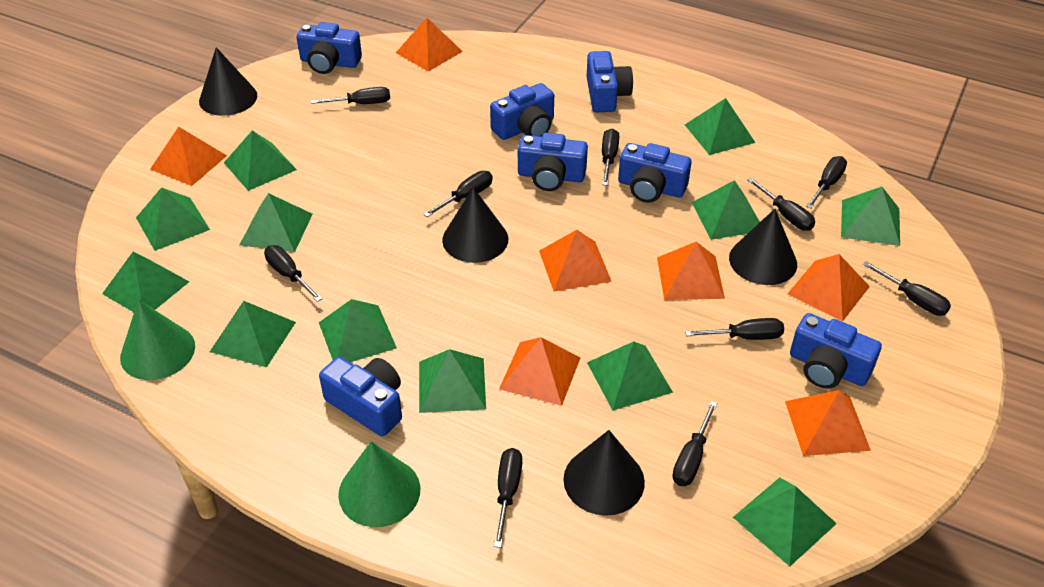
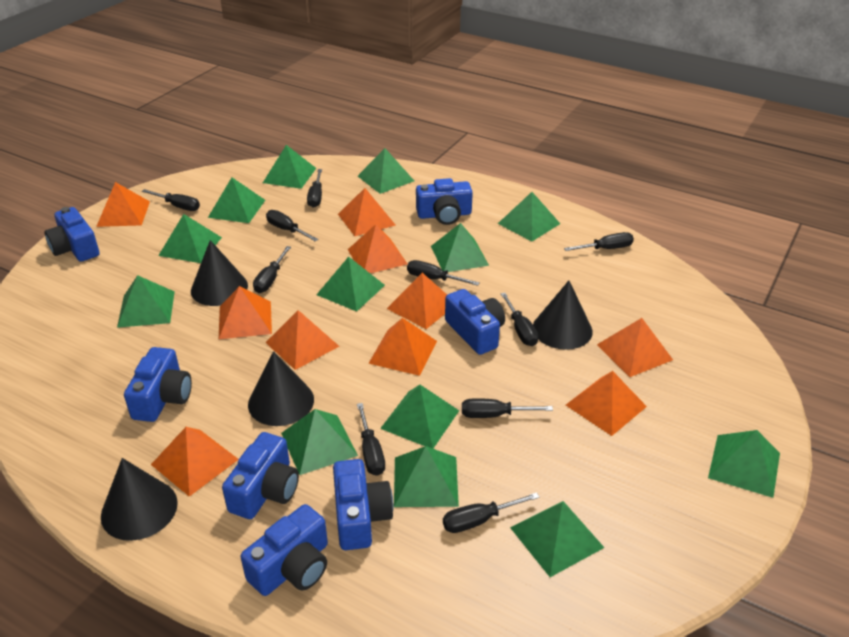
green cone: [120,299,195,380] [338,441,420,527] = 2 -> none = 0
green pyramid: [102,252,189,312] [136,187,210,251] [210,301,296,368] [224,130,297,191] [240,193,313,252] [319,299,397,362] [419,349,486,413] [587,341,673,411] [685,98,756,155] [692,180,760,240] [733,477,837,566] [841,187,900,246] = 12 -> [117,275,175,328] [158,214,222,263] [208,177,265,223] [263,145,316,189] [281,409,358,475] [316,257,385,312] [358,148,414,194] [380,385,459,448] [394,446,459,507] [431,223,489,272] [498,192,560,241] [510,501,604,577] [708,430,780,498] = 13
orange pyramid: [150,127,227,186] [396,17,463,72] [499,337,581,406] [539,230,612,291] [657,242,725,300] [785,390,871,456] [788,254,870,322] = 7 -> [96,182,150,227] [151,427,239,497] [219,286,272,339] [265,310,339,370] [338,188,395,236] [348,224,407,274] [368,318,437,376] [387,273,447,329] [566,371,647,436] [597,318,673,377] = 10

